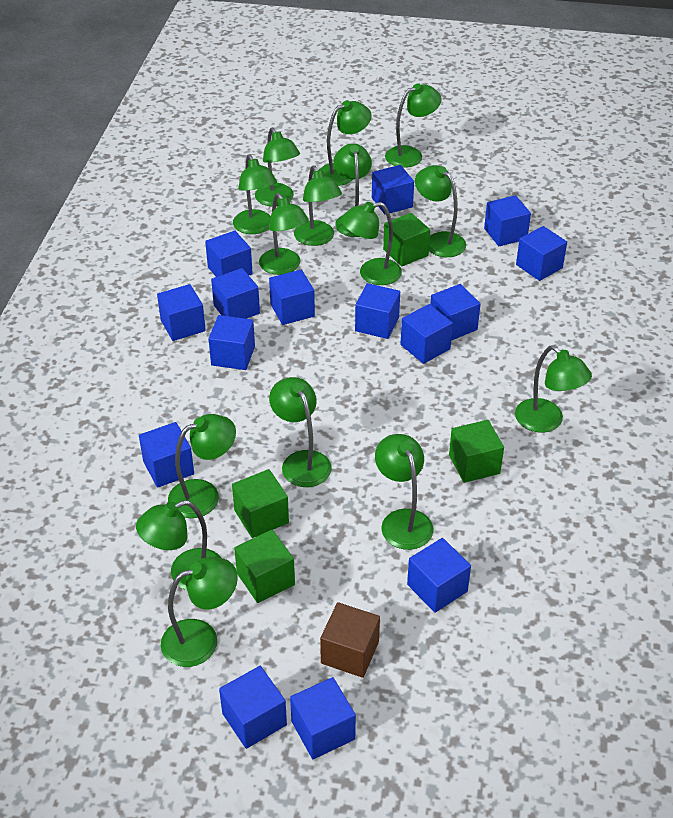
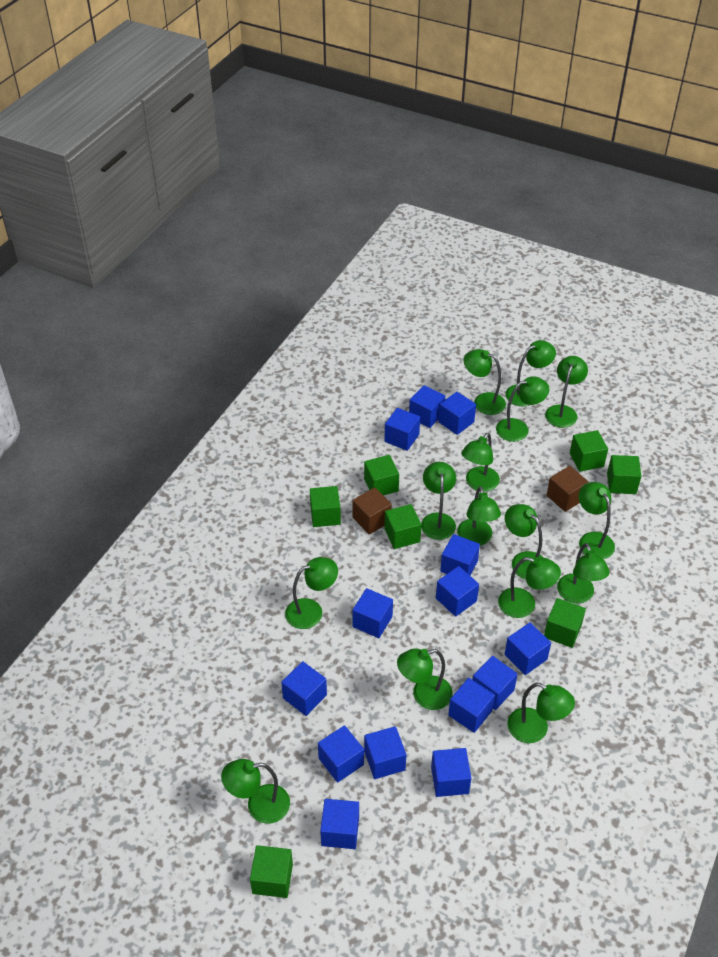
blue cube: [139,422,194,488] [157,284,206,341] [205,230,253,277] [208,315,255,370] [211,268,260,319] [219,666,287,749] [269,270,315,325] [290,677,356,759] [355,283,400,339] [372,165,414,215] [400,304,453,364] [407,538,471,613] [430,284,481,341] [484,195,531,246] [516,226,567,281] = 15 -> [281,661,327,716] [318,725,364,783] [320,799,359,849] [352,588,393,638] [364,726,406,779] [384,408,420,451] [409,385,445,428] [431,748,471,797] [436,566,479,617] [438,392,476,435] [440,534,480,575] [448,678,495,733] [472,656,518,710] [505,622,551,675] = 14
brown cube: [320,602,380,678] = 1 -> [352,487,392,535] [547,466,589,512] = 2
green cube: [232,469,289,538] [234,530,295,603] [383,213,430,266] [449,420,504,483] = 4 -> [250,845,293,898] [310,486,341,527] [364,455,399,496] [385,504,421,549] [544,598,586,648] [570,430,608,472] [607,455,641,494] = 7

